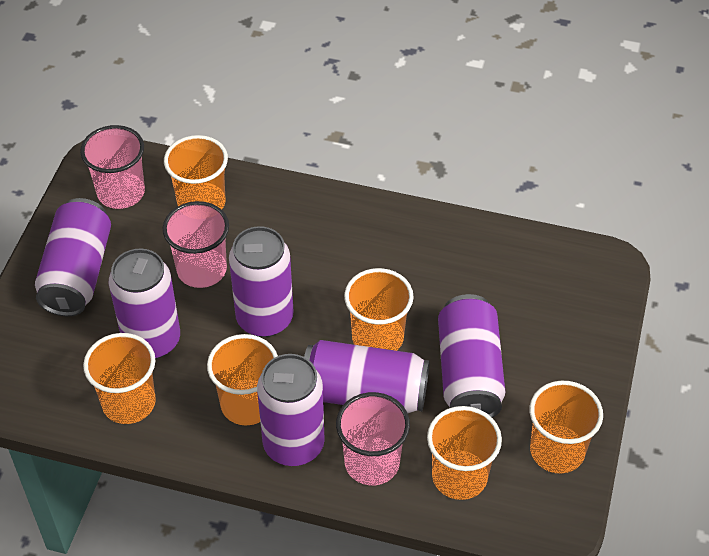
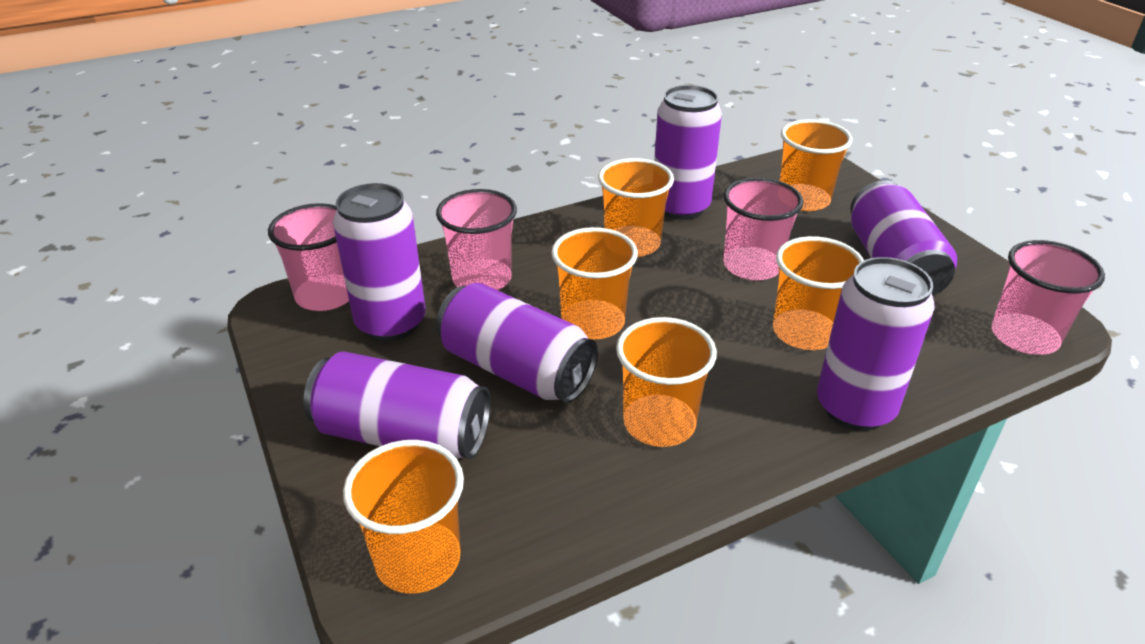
pink cup: [80,125,145,209] [162,201,229,288] [336,392,410,485] = 3 -> [268,203,349,311] [436,189,517,290] [724,178,804,280] [991,240,1105,355] = 4

